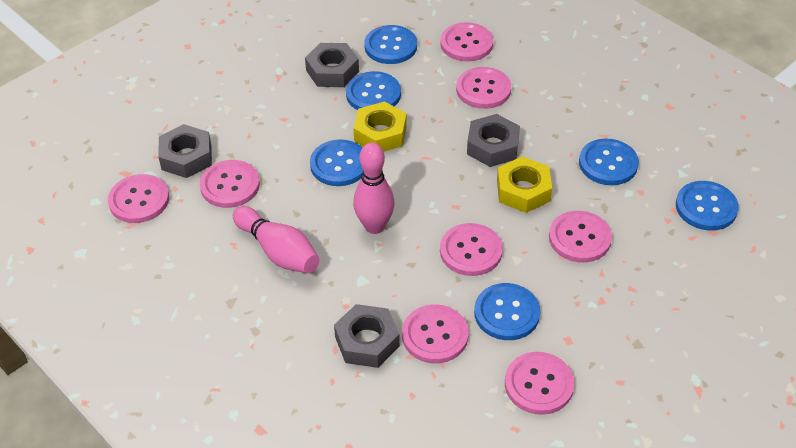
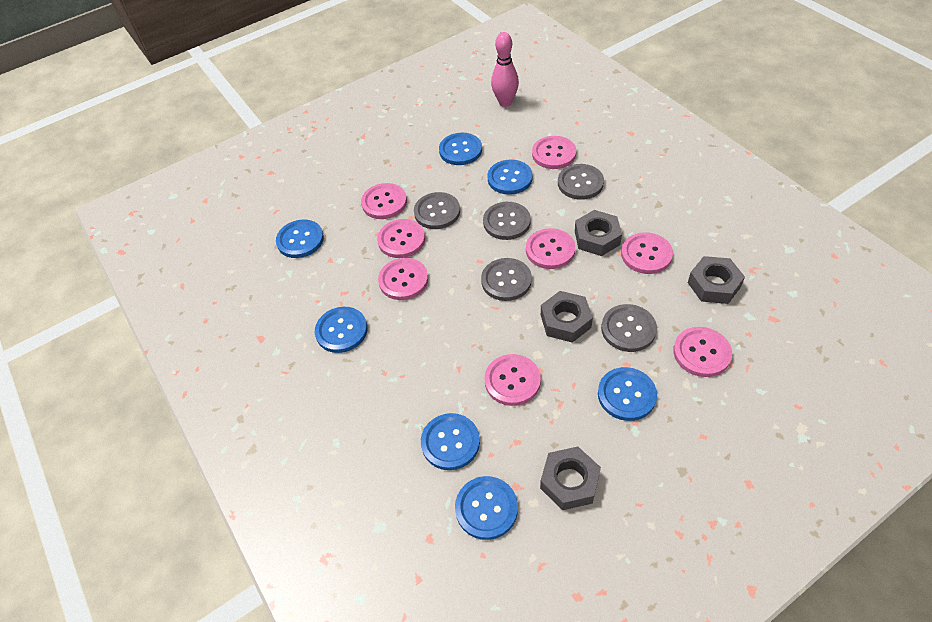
blue button: [310,139,363,186] [346,71,401,110] [364,25,417,64] [474,283,540,340] [579,138,639,185] [676,181,739,231] = 6 -> [276,219,324,258] [315,307,368,353] [421,413,480,470] [439,133,482,165] [455,476,518,540] [487,159,533,195] [598,367,657,421] = 7
grey button: none = 0 -> [414,192,460,229] [481,258,532,301] [483,202,531,240] [558,164,604,200] [601,304,657,352] = 5
pink bowling pin: [233,206,320,273] [353,143,395,234] = 2 -> [491,32,519,107] = 1
yellow nut: [353,101,407,152] [497,156,552,213] = 2 -> none = 0

